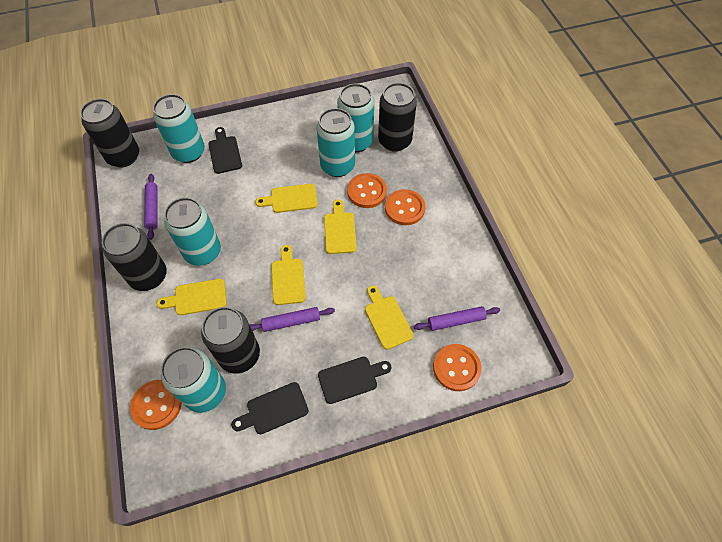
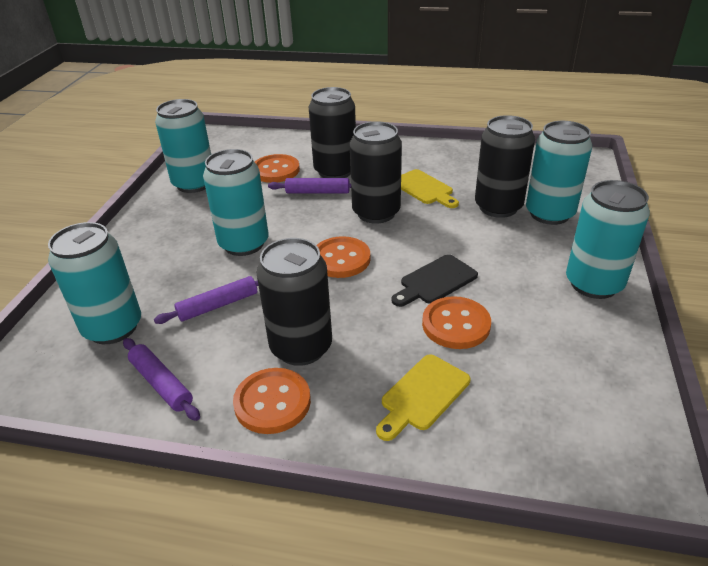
black cutting board: [208,127,242,174] [231,382,309,434] [318,357,392,404] = 3 -> [392,254,478,307] = 1
yellow cutting board: [157,279,227,315] [255,184,318,213] [271,245,306,305] [324,199,357,254] [365,285,414,350] = 5 -> [376,354,471,441] [401,169,459,208] = 2

